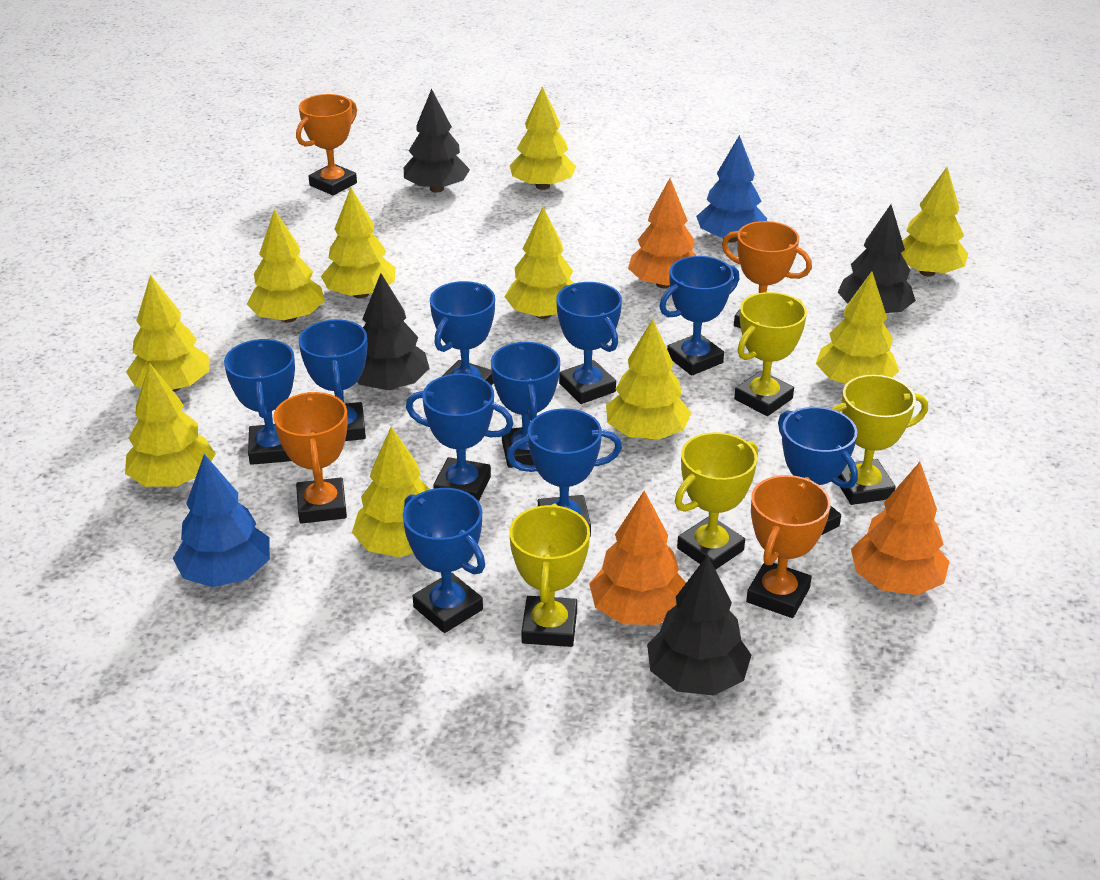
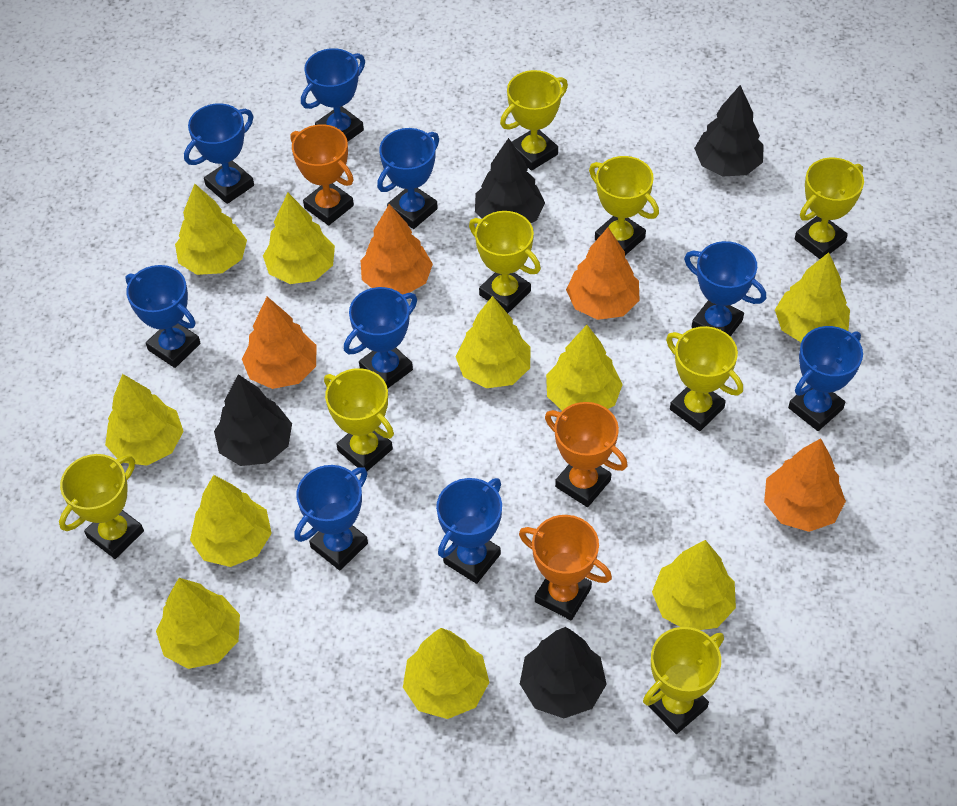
blue tree: [173,454,270,587] [696,135,767,243] = 2 -> none = 0
blue trophy: [224,339,295,465] [298,319,367,441] [403,488,485,633] [406,374,514,501] [430,281,495,385] [491,342,560,468] [507,408,622,536] [556,282,622,404] [659,256,739,376] [778,407,858,535] = 10 -> [125,265,201,368] [184,103,254,204] [294,465,368,571] [301,48,365,141] [344,287,417,389] [377,128,439,229] [436,478,502,584] [684,241,766,337] [788,326,863,431] = 9
orange tree: [589,491,686,625] [628,178,696,288] [851,462,950,595] = 3 -> [242,297,317,389] [361,204,433,295] [566,227,640,320] [764,438,846,532] = 4
orange trophy: [273,392,348,524] [296,94,357,195] [722,221,812,328] [746,475,831,618] = 4 -> [291,124,354,225] [519,515,612,620] [545,402,628,507] = 3
yellow trophy: [509,504,590,647] [675,432,758,570] [734,292,807,416] [832,375,928,505] = 4 -> [59,454,144,559] [324,368,394,471] [469,211,541,313] [500,70,568,171] [589,156,659,255] [643,627,724,734] [666,326,743,431] [795,157,864,259] = 8

